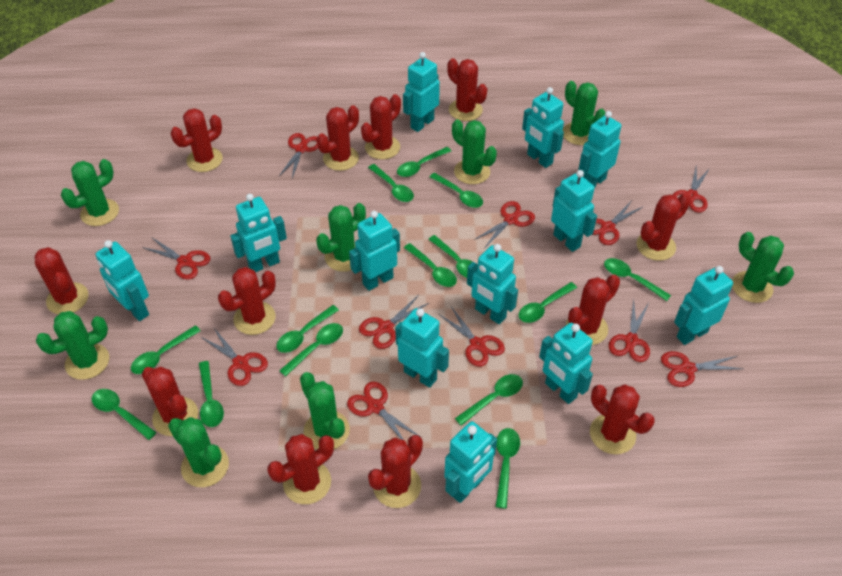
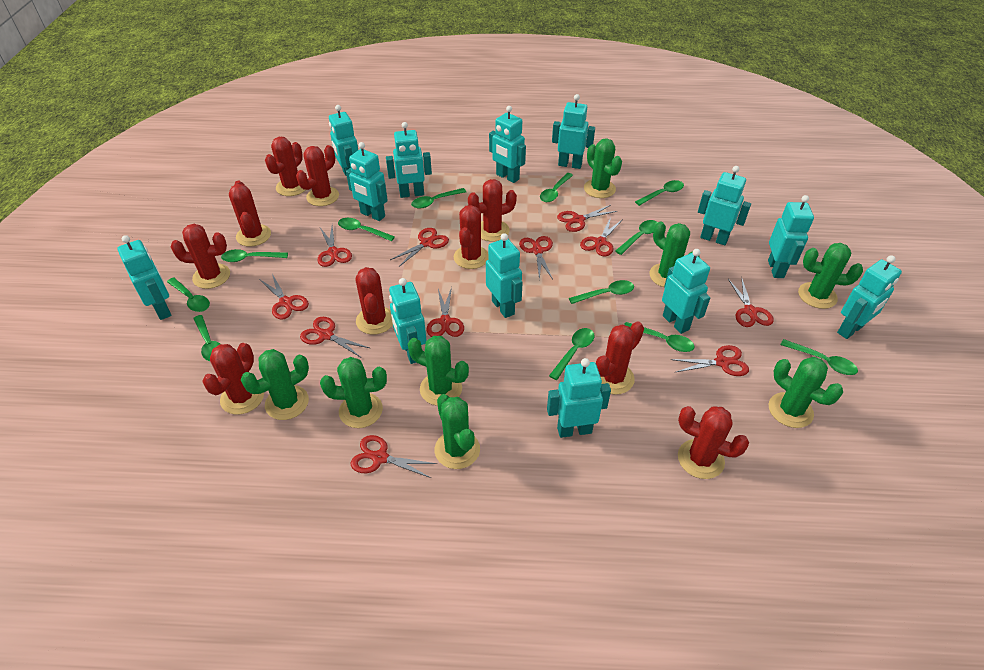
green spoon: [92,389,157,440] [131,325,201,374] [199,361,224,427] [276,305,339,353] [279,323,343,376] [368,164,414,202] [397,147,451,177] [404,243,457,287] [428,235,473,278] [429,173,483,208] [455,374,523,426] [496,428,520,509] [519,282,577,323] [604,258,671,301] = 14 -> [167,277,210,312] [193,315,220,361] [221,249,288,262] [338,218,395,241] [411,188,466,209] [540,173,573,202] [549,328,595,380] [569,280,634,304] [615,220,658,255] [624,322,695,352] [635,180,684,206] [780,339,858,375] = 12
red cactus: [35,247,88,314] [142,367,198,436] [171,108,223,172] [218,267,276,335] [267,434,334,504] [317,105,359,171] [361,94,401,159] [368,435,423,508] [447,58,487,121] [566,275,620,345] [590,385,655,454] [637,194,690,261] = 12 -> [171,224,230,289] [202,343,264,415] [229,181,271,247] [265,137,305,196] [296,145,339,206] [355,267,393,335] [454,205,489,269] [468,179,517,242] [596,321,644,395] [678,406,749,479] = 10
turquoise robot: [95,240,149,321] [230,194,287,272] [349,211,400,291] [395,308,449,388] [403,52,440,132] [444,421,497,503] [467,244,518,324] [522,87,564,168] [539,323,593,404] [551,170,597,252] [578,111,621,187] [674,266,733,345] = 12 -> [117,235,172,320] [329,105,358,176] [346,142,388,221] [386,122,432,198] [389,278,427,364] [486,233,523,318] [489,106,526,183] [547,358,611,438] [552,94,595,169] [662,249,710,334] [698,166,751,245] [768,195,814,278] [837,255,902,339] = 13

